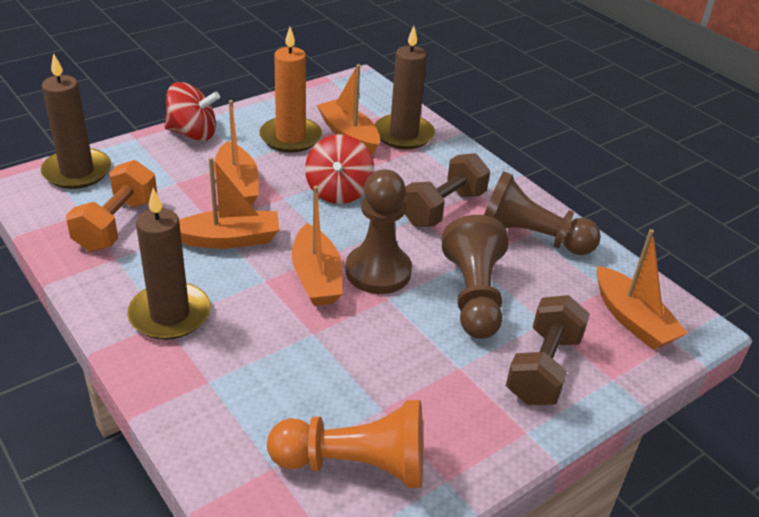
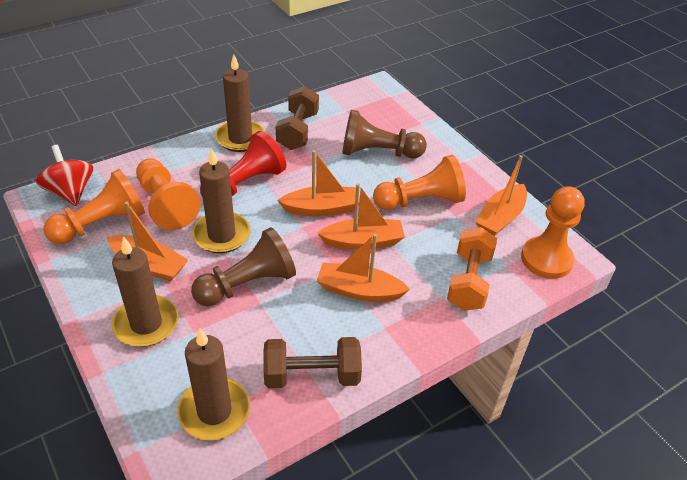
brown candle: [41,53,111,189] [127,188,211,340] [375,26,435,149] = 3 -> [112,236,179,347] [177,328,250,440] [192,148,250,253] [215,54,265,152] = 4
brown pawn: [345,169,412,294] [441,215,509,339] [484,171,601,255] = 3 -> [191,227,296,306] [342,110,427,158] = 2
orange candle: [259,27,322,153] = 1 -> none = 0
orange pawn: [267,400,423,488] = 1 -> [44,169,145,245] [136,158,201,230] [373,155,466,210] [521,186,585,279] = 4
red pawn: none = 0 -> [200,131,286,198] = 1
red spinning top: [164,82,220,141] [305,134,374,204] = 2 -> [36,145,94,206] = 1

